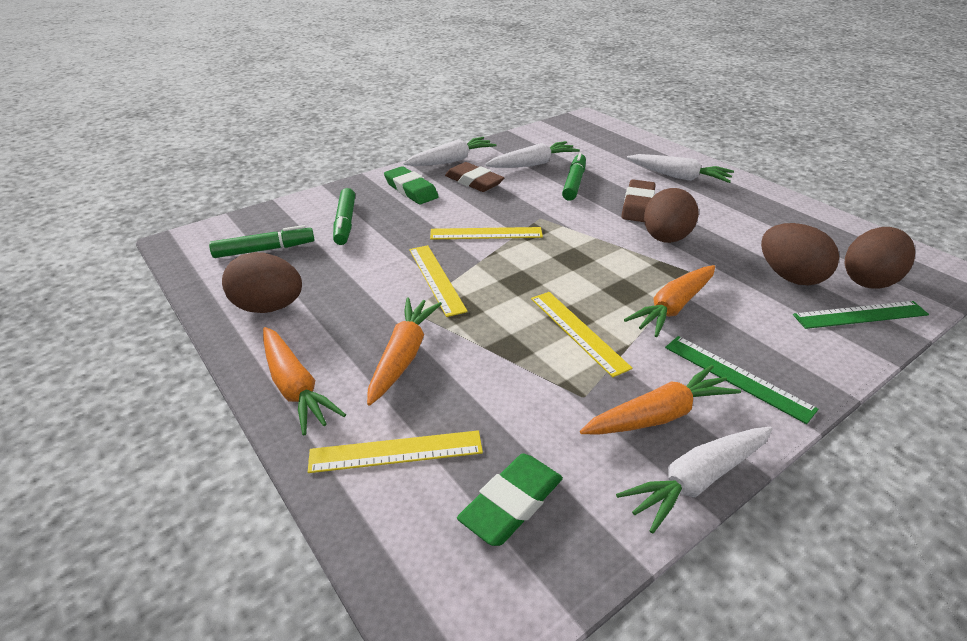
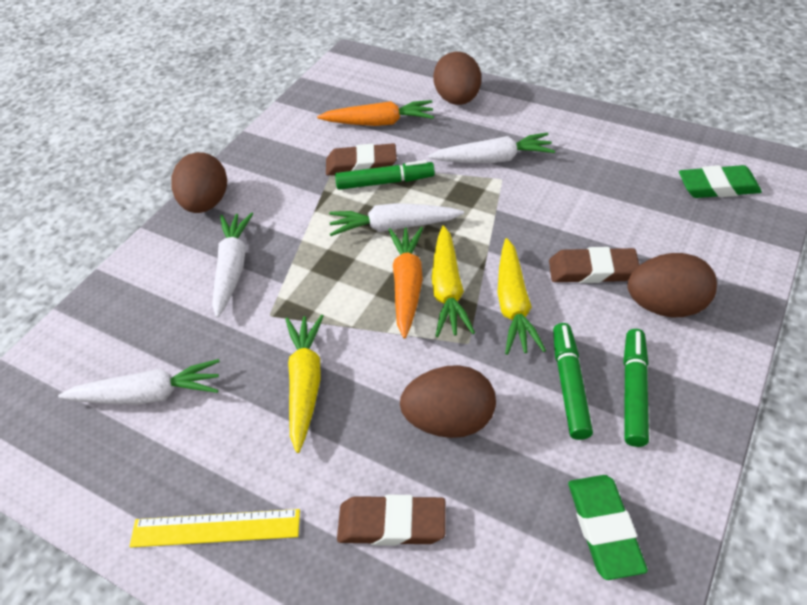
brown eraser: [445,162,504,192] [621,180,656,222] = 2 -> [326,143,397,175] [337,495,446,546] [549,247,639,283] = 3
green ruler: [665,336,818,424] [793,301,929,329] = 2 -> none = 0
orange carrot: [263,327,346,435] [367,297,442,405] [580,365,741,434] [624,265,715,337] = 4 -> [317,100,434,126] [388,227,423,338] = 2
yellow carrot: none = 0 -> [285,315,323,453] [431,225,475,337] [497,238,546,355] = 3
yellow ruler: [308,430,483,473] [409,245,468,317] [430,227,543,240] [531,292,633,377] = 4 -> [129,509,300,548] = 1

